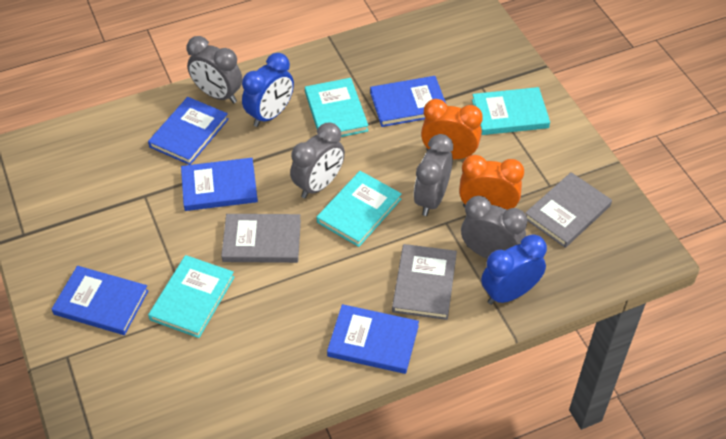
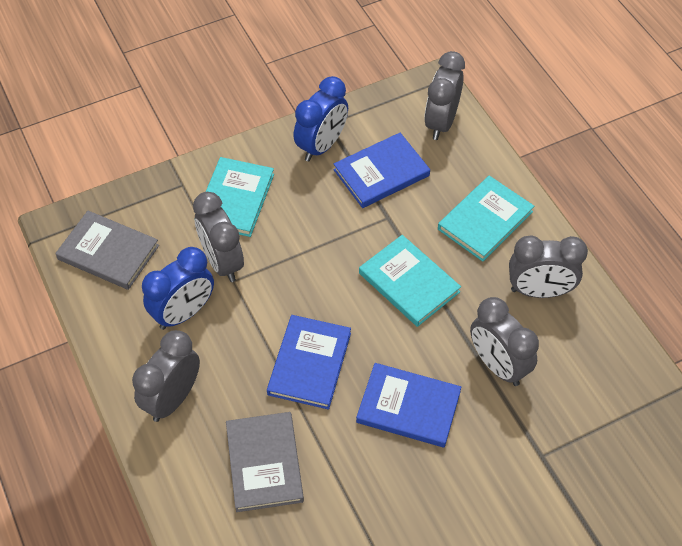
blue book: [52,266,149,335] [148,97,229,165] [181,158,258,211] [327,304,419,374] [370,76,446,127] = 5 -> [267,315,351,410] [333,133,430,208] [356,363,461,448] = 3
grey book: [221,214,301,263] [392,244,457,320] [525,172,612,248] = 3 -> [55,211,159,290] [226,412,304,512] = 2
grey clock: [187,36,242,103] [290,123,345,198] [414,134,453,216] [461,196,527,259] = 4 -> [132,330,200,422] [193,192,244,282] [424,51,465,140] [470,297,539,386] [509,235,588,298] = 5
orange clock: [421,99,483,159] [459,155,524,210] = 2 -> none = 0
turquoise book: [148,255,235,338] [305,78,369,137] [317,171,402,247] [472,87,550,135] = 4 -> [194,157,274,237] [359,235,461,327] [438,176,534,262] = 3

